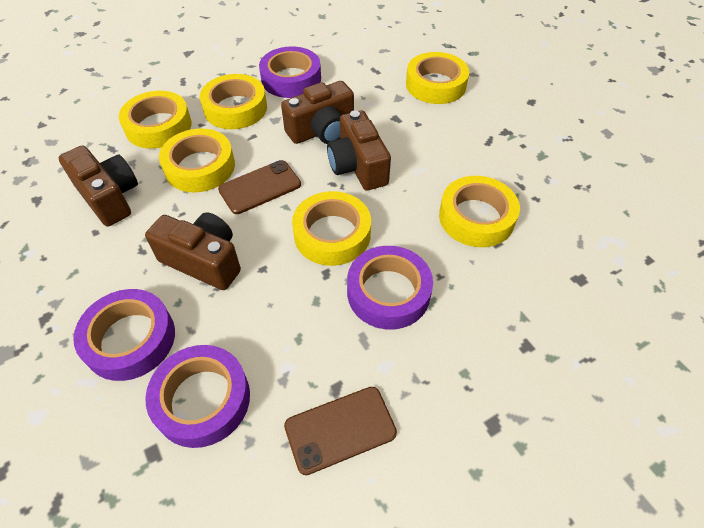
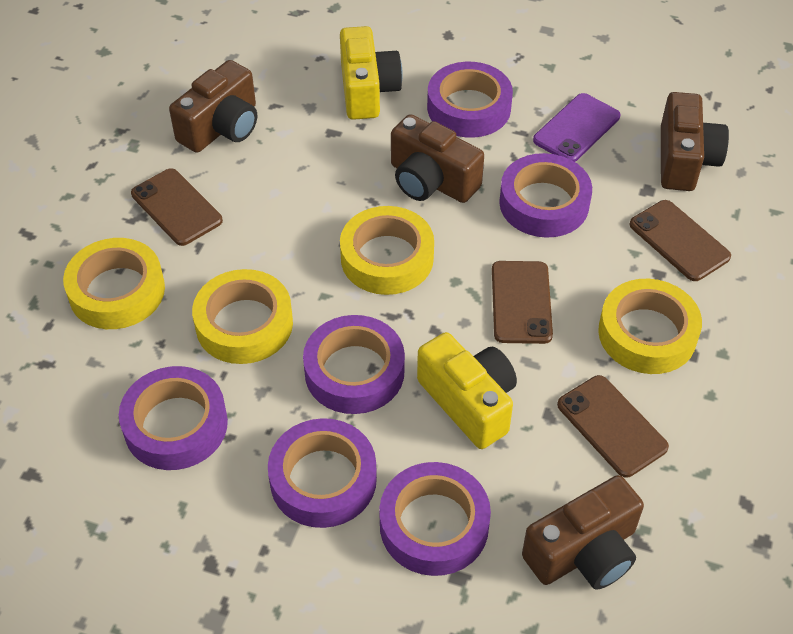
brown phone: [218,160,301,214] [284,387,397,475] = 2 -> [131,168,223,246] [492,261,553,344] [557,375,669,477] [630,200,731,281] = 4
purple phone: none = 0 -> [533,93,620,162] = 1
purple tape: [73,289,175,381] [146,345,250,448] [259,46,321,98] [347,246,433,329] = 4 -> [119,366,228,470] [268,418,377,528] [303,315,405,414] [379,462,491,576] [427,62,513,138] [499,153,592,238] = 6
yellow camera: none = 0 -> [340,26,403,120] [417,332,517,449] = 2
yellow tape: [119,91,191,149] [159,128,235,192] [200,74,267,129] [292,191,371,266] [406,52,469,104] [439,176,520,247] = 6 -> [63,238,165,329] [192,269,293,364] [340,206,434,295] [598,279,702,374] = 4

